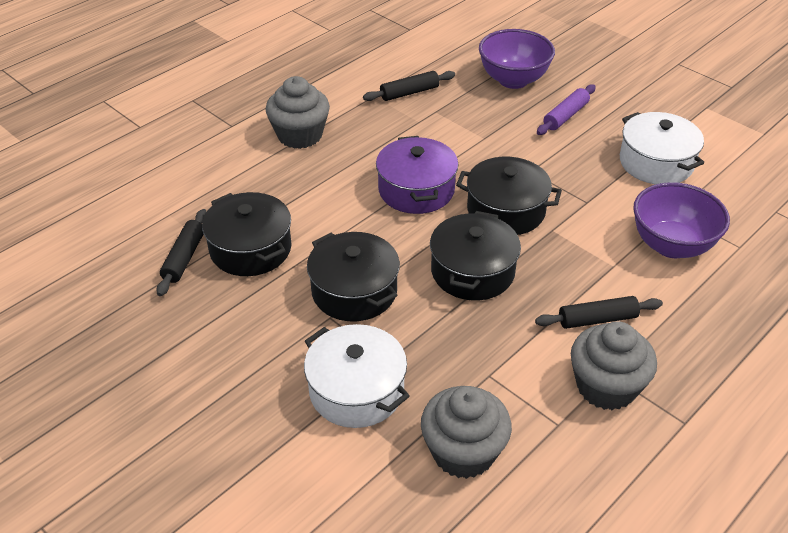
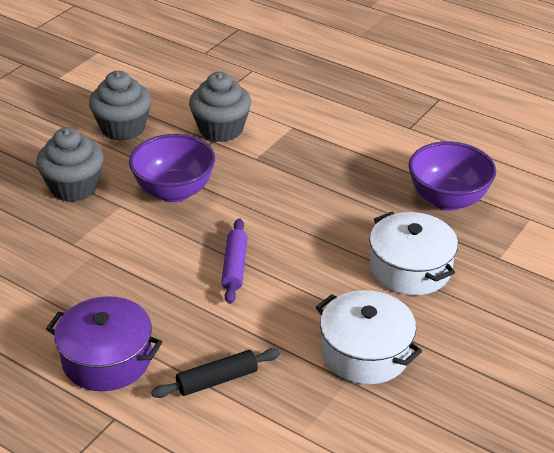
black pot: [202,192,292,276] [307,232,400,321] [430,211,521,300] [456,157,562,235] = 4 -> none = 0
black rolling pin: [156,209,206,296] [363,71,455,101] [535,296,663,329] = 3 -> [151,348,280,398] = 1

